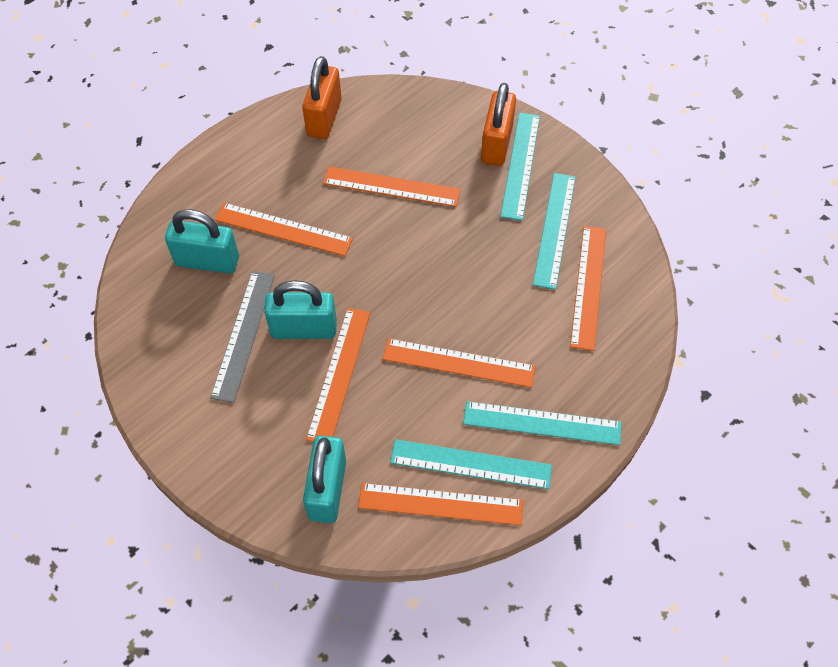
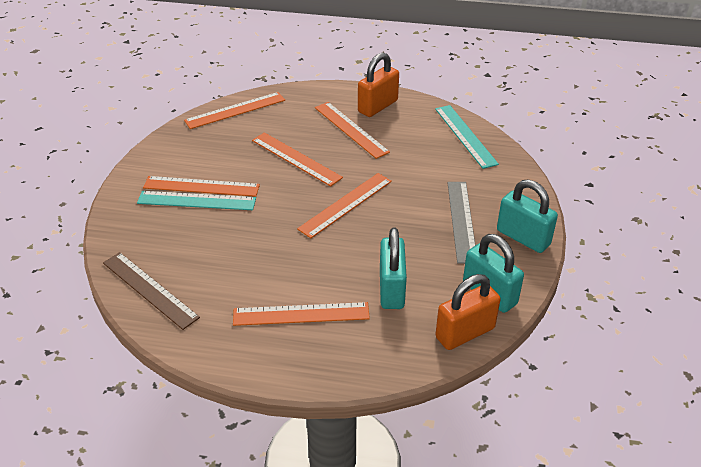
brown ruler: none = 0 -> [103,252,200,330] = 1
turquoise ruler: [390,439,552,489] [463,401,622,445] [501,113,540,221] [533,173,576,290] = 4 -> [137,191,256,210] [435,105,499,169] = 2

